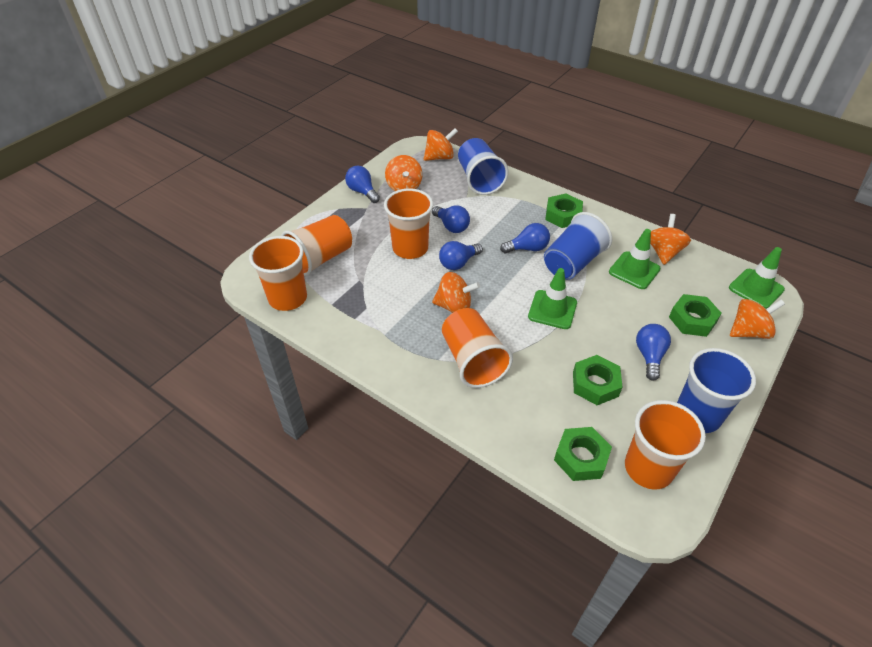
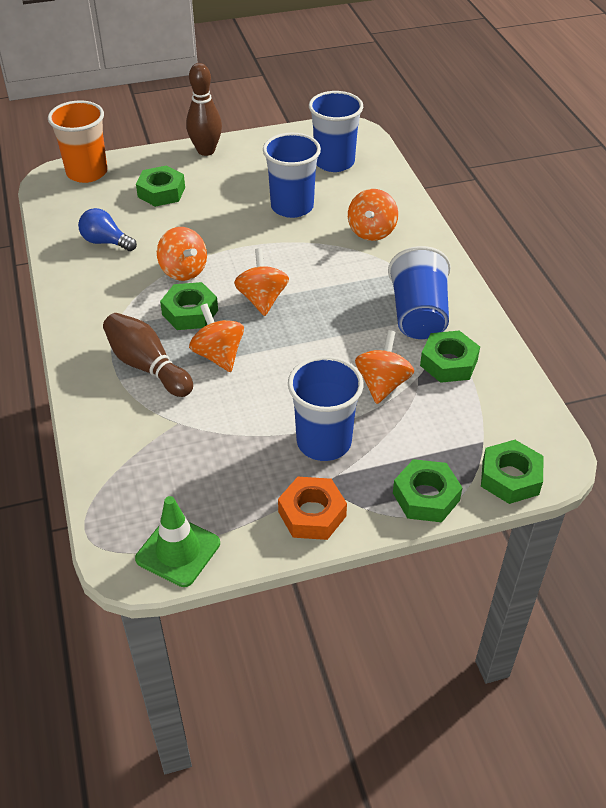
blue cup: [458,138,508,195] [544,212,612,280] [677,348,756,433] = 3 -> [263,133,321,218] [288,356,363,461] [309,91,363,172] [388,246,451,339] = 4
blue light bulb: [345,166,380,203] [432,205,470,233] [439,241,483,270] [500,223,550,253] [636,324,671,381] = 5 -> [78,208,137,251] = 1
brown bowling pin: none = 0 -> [103,313,193,397] [186,63,222,156] = 2
green nut: [545,194,583,228] [554,427,612,481] [573,355,622,405] [669,294,721,337] = 4 -> [136,165,185,207] [160,282,218,330] [393,459,463,522] [420,331,480,383] [481,440,544,504] = 5
green traffic cone: [528,268,577,329] [609,229,661,289] [729,247,785,309] = 3 -> [135,496,220,587] = 1
orange cup: [249,236,307,311] [281,215,352,276] [384,188,433,259] [442,308,513,388] [625,400,706,490] = 5 -> [48,100,107,183] = 1
orange nut: none = 0 -> [278,477,347,540] = 1

